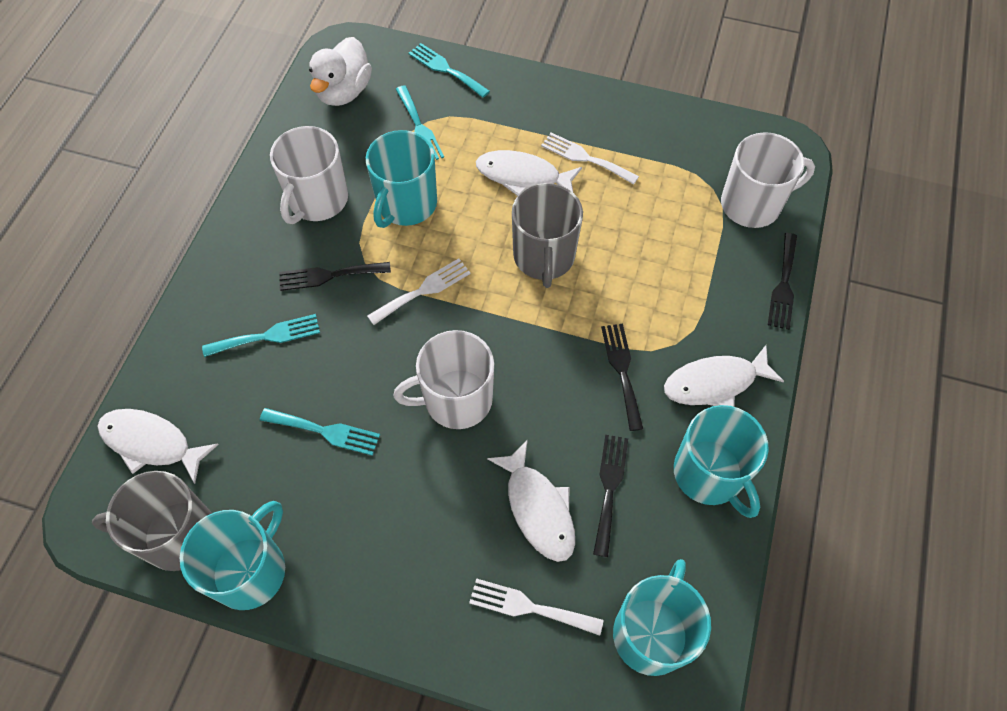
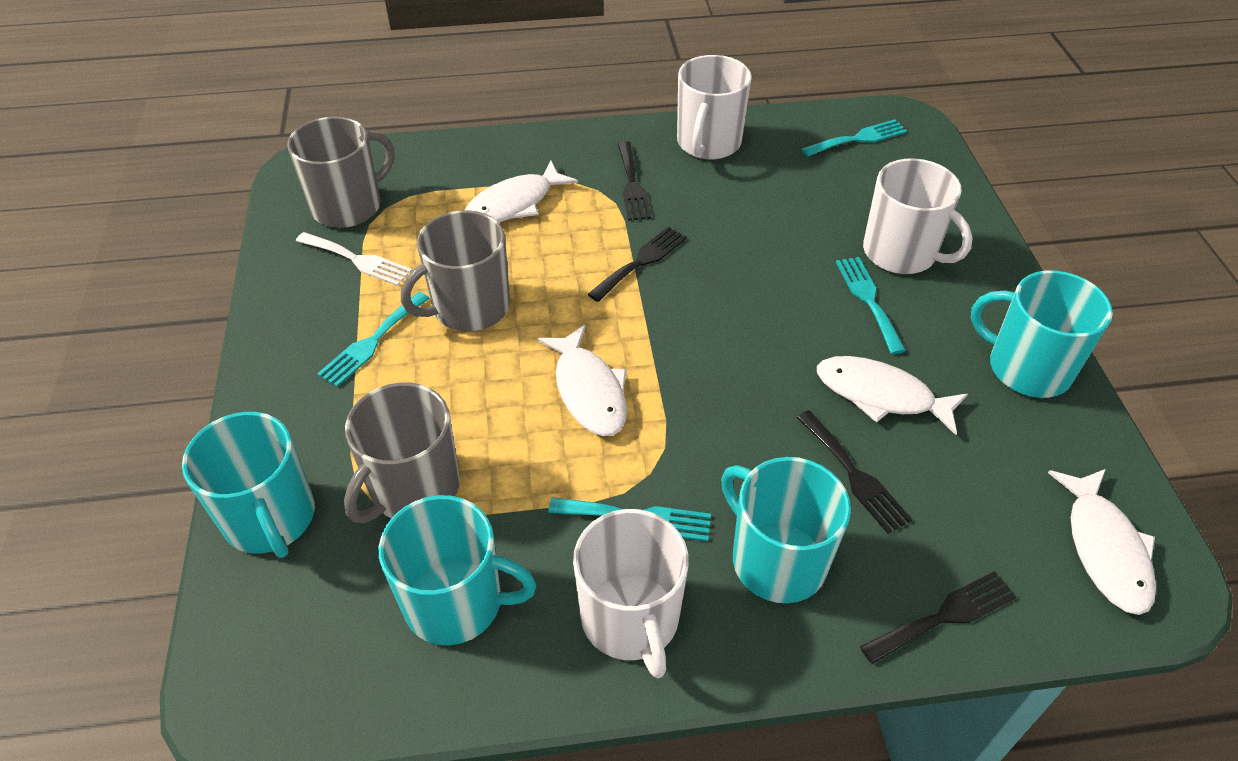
grey mug: [92,471,212,571] [512,183,583,288] = 2 -> [287,116,394,228] [344,382,460,523] [401,210,510,331] = 3
white duck: [309,37,372,106] = 1 -> none = 0
white fork: [367,258,471,325] [469,578,604,636] [541,133,639,185] = 3 -> [296,232,412,286] = 1

